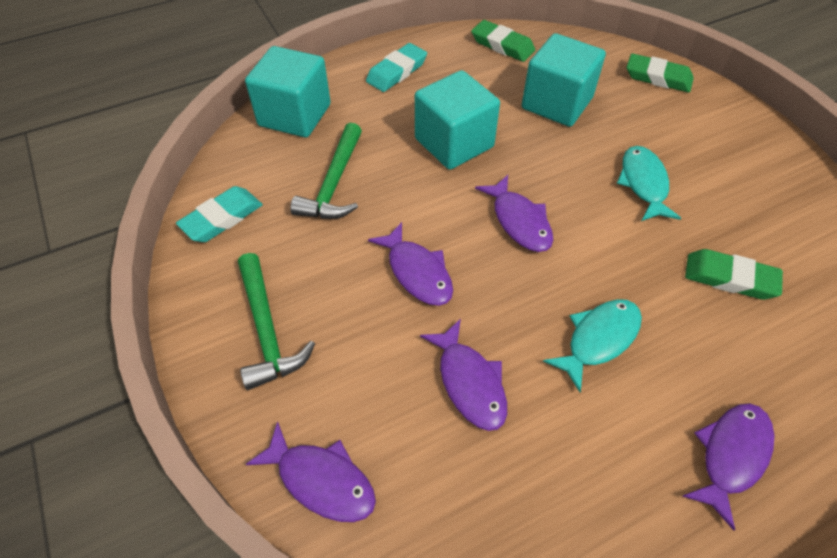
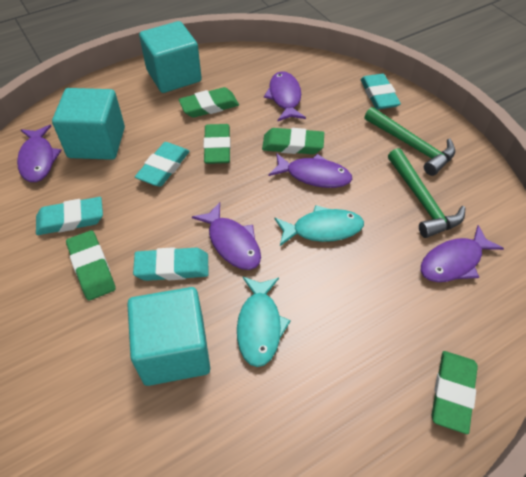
green eraser: [471,20,535,62] [627,53,694,93] [685,249,783,300] = 3 -> [66,230,116,300] [178,87,239,118] [203,124,231,164] [262,128,324,154] [432,351,478,434] = 5
turquoise eraser: [176,186,263,242] [366,43,427,92] = 2 -> [36,197,103,235] [133,247,209,281] [135,142,190,187] [361,74,401,110] = 4

